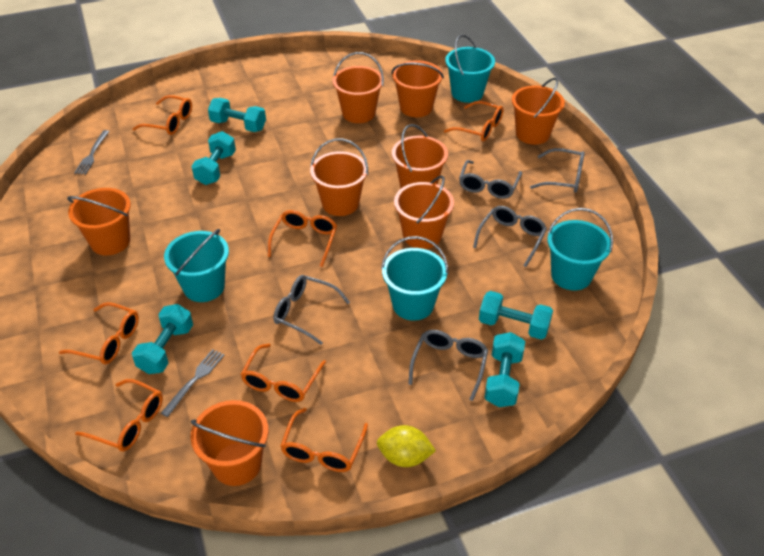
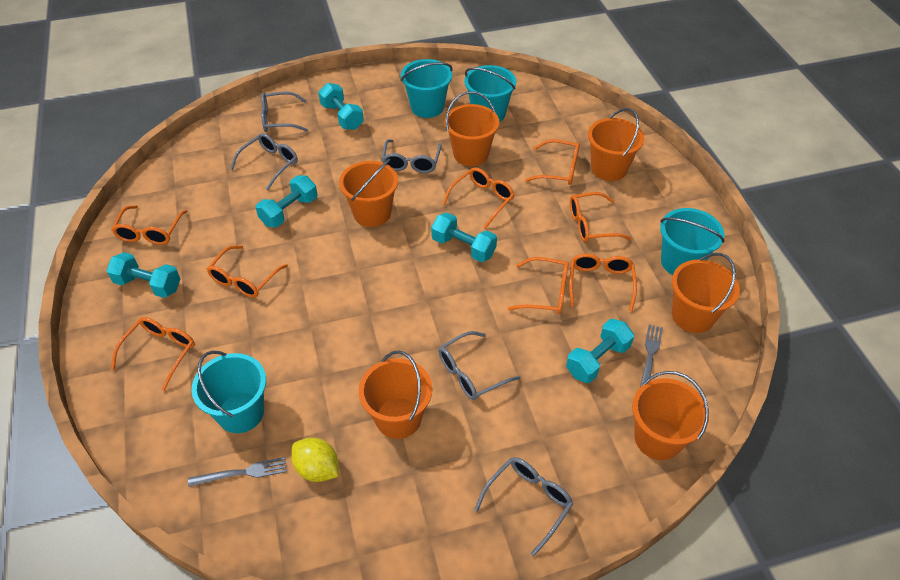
orange bucket: [67,188,131,255] [191,400,268,486] [310,138,368,216] [332,52,384,123] [391,60,444,117] [392,124,448,188] [394,175,454,249] [512,78,565,145] = 8 -> [339,158,398,227] [359,351,432,439] [445,91,499,166] [588,108,644,181] [632,371,709,460] [672,253,740,333] = 6
orange glasses: [59,302,139,364] [75,379,163,452] [133,95,192,135] [240,343,326,402] [268,210,337,267] [280,408,368,472] [444,101,504,141] = 7 -> [111,317,195,391] [112,205,188,245] [207,245,288,298] [443,167,515,229] [507,257,568,314] [525,139,580,185] [569,253,637,312] [570,192,631,242] = 8

